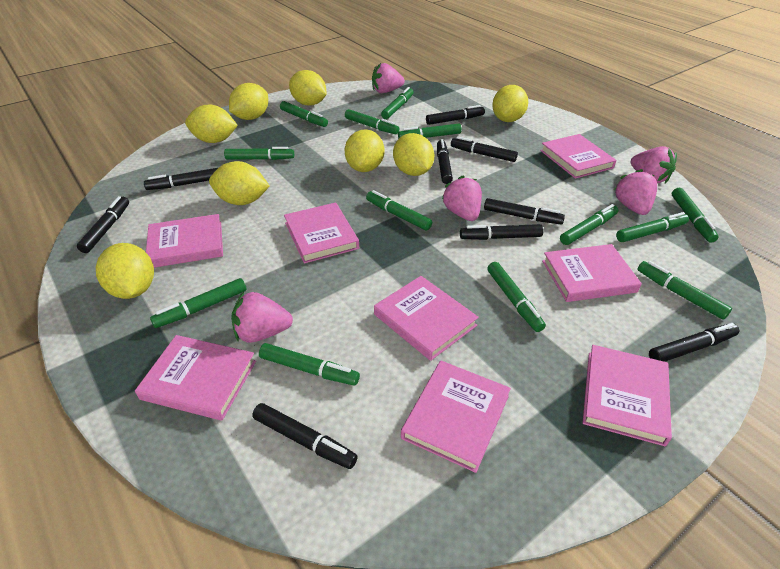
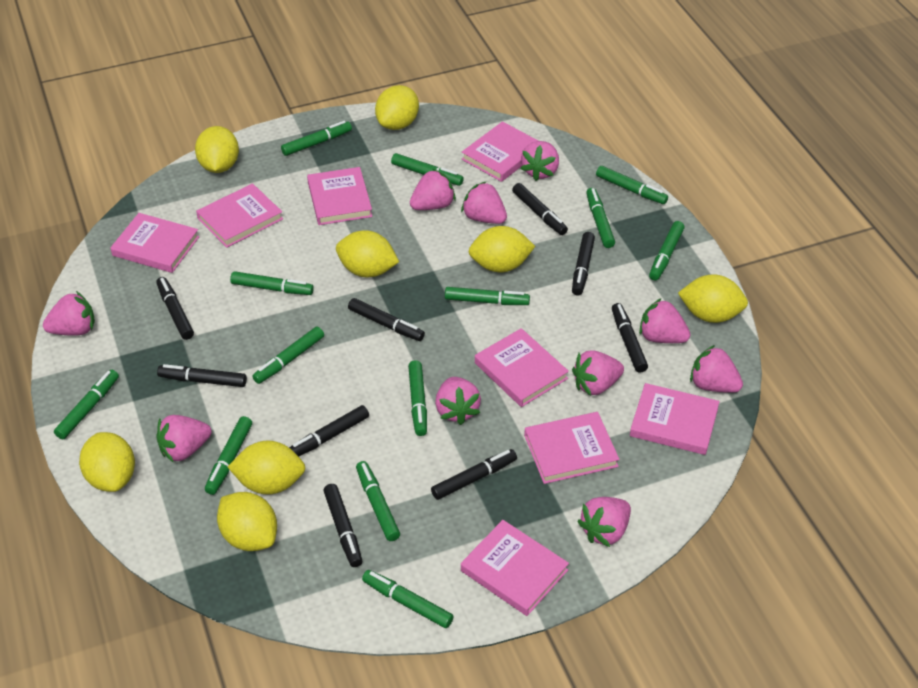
pink strawberry: [231,292,293,343] [372,63,405,93] [442,175,482,221] [614,169,657,215] [631,146,677,184] = 5 -> [43,291,95,336] [156,415,212,463] [410,169,456,210] [435,377,481,425] [461,181,507,224] [521,141,559,181] [572,350,624,396] [577,497,631,547] [639,298,691,343] [690,345,743,393] = 10

